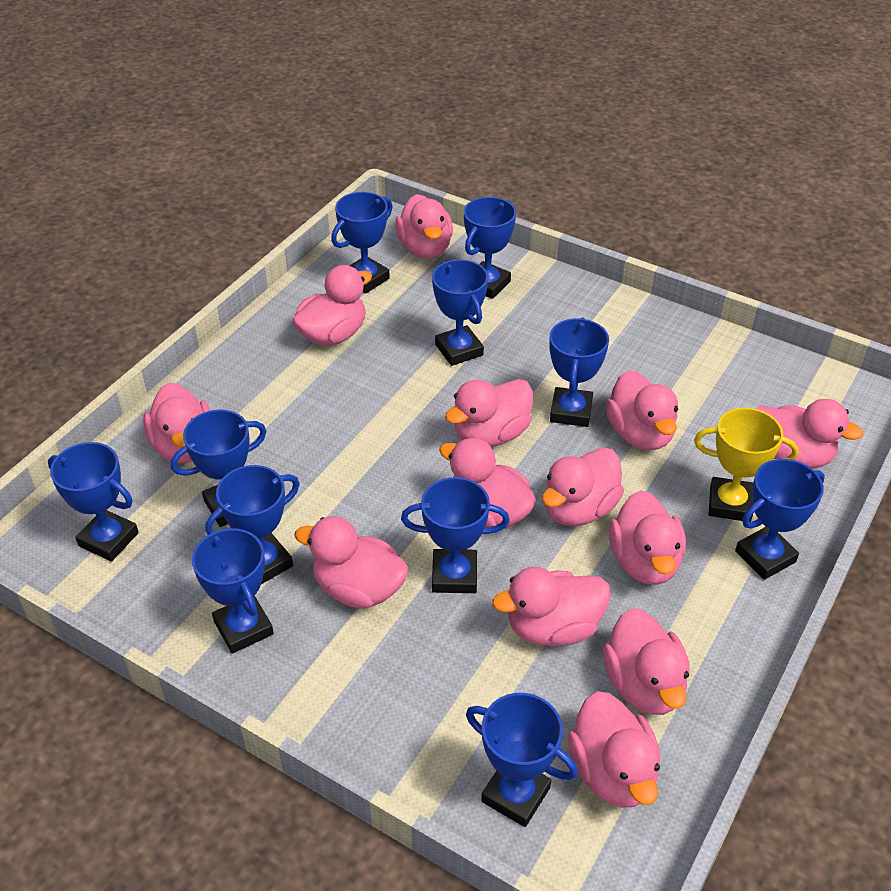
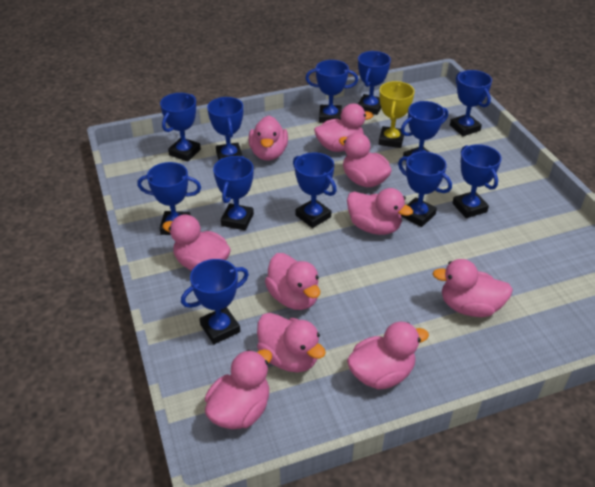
blue trophy: [48,442,139,562] [171,410,267,527] [192,528,274,654] [205,465,300,584] [331,192,392,294] [401,477,510,593] [432,259,488,366] [464,197,516,299] [466,693,578,827] [549,317,609,427] [735,459,825,580] = 11 -> [137,162,201,235] [160,93,201,162] [181,259,249,344] [207,97,243,160] [213,156,254,230] [293,152,337,228] [305,60,358,123] [358,51,391,115] [398,151,452,227] [401,101,448,161] [450,70,492,136] [452,144,502,218] = 12
pink duck: [143,383,210,463] [292,265,372,346] [295,516,409,608] [395,194,453,258] [439,438,536,529] [445,379,533,447] [492,567,611,646] [542,448,624,526] [568,691,660,808] [603,608,690,715] [605,370,678,450] [609,490,686,585] [755,399,864,469] = 13 -> [162,214,231,271] [205,349,272,429] [249,116,288,161] [257,313,326,372] [265,253,320,310] [314,103,373,152] [339,133,392,187] [347,188,413,235] [347,322,429,389] [432,259,513,317] = 10

